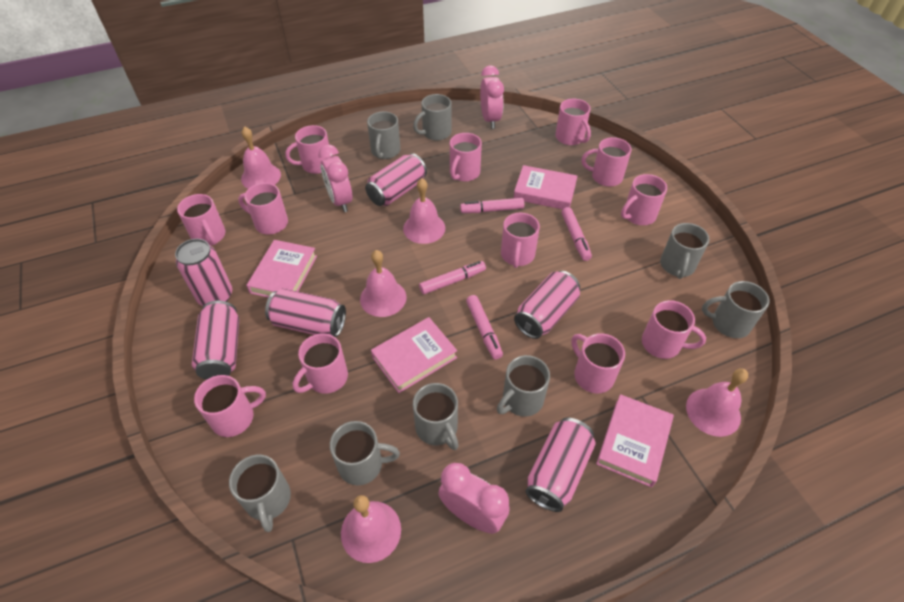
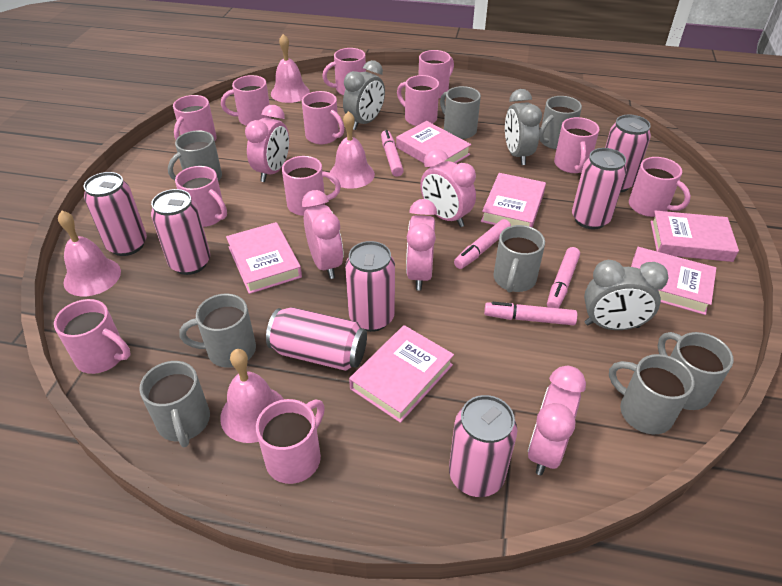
grey clock: none = 0 -> [343,60,385,130] [505,89,542,165] [584,260,669,330] = 3
pink bell: [241,126,281,189] [341,495,401,563] [360,250,406,317] [403,178,445,244] [686,368,748,437] = 5 -> [58,210,121,296] [220,349,284,443] [271,34,310,103] [329,111,375,189] = 4
pink book: [246,240,317,298] [371,317,457,393] [514,165,577,209] [596,394,674,487] = 4 -> [226,222,302,294] [349,325,454,423] [396,121,471,167] [481,173,546,228] [631,247,716,315] [651,210,739,262] = 6
pink can: [175,239,232,306] [192,301,239,380] [265,288,346,337] [365,153,427,206] [514,271,580,339] [526,418,596,512] = 6 -> [84,172,147,256] [151,189,210,275] [266,307,367,371] [345,241,395,332] [449,395,517,497] [572,148,627,229] [605,115,651,192] = 7
pink clock: [318,145,352,212] [438,463,509,534] [480,65,504,129] = 3 -> [245,105,289,182] [302,190,343,279] [406,199,437,291] [420,149,476,227] [527,366,586,475] = 5

